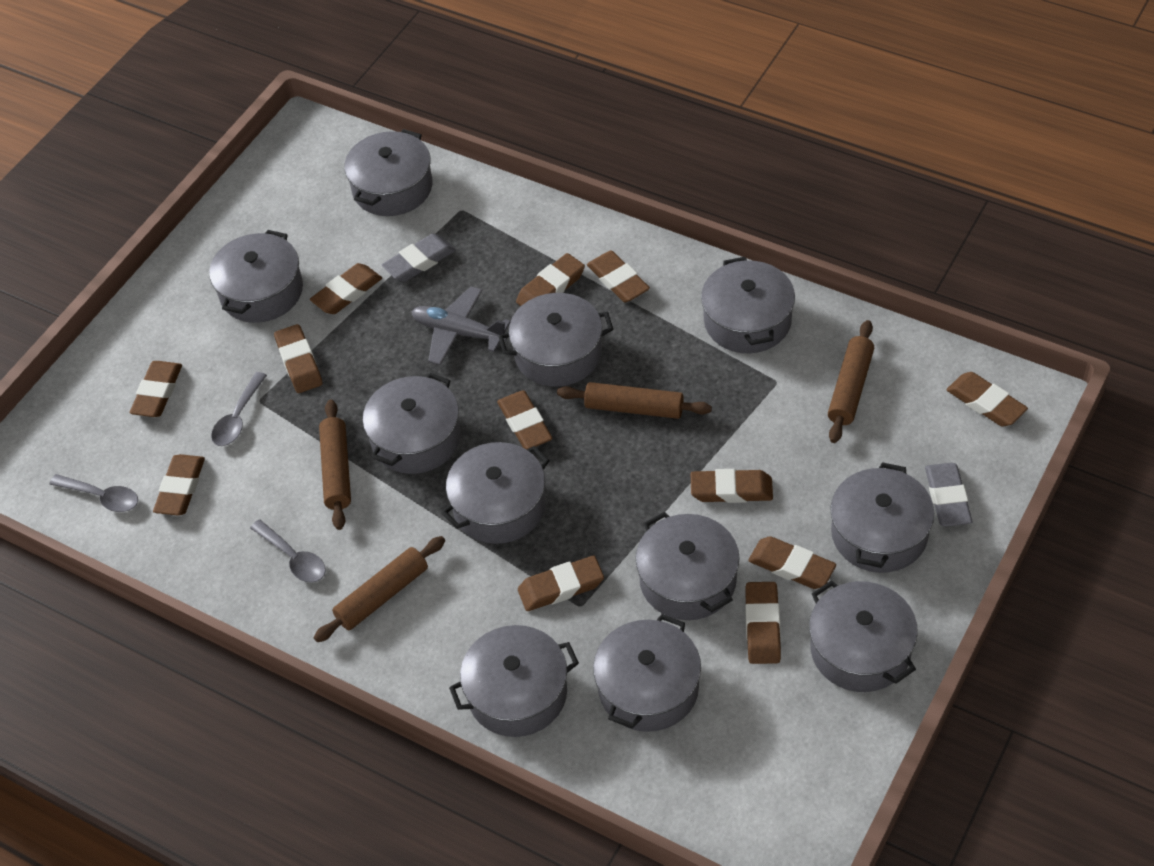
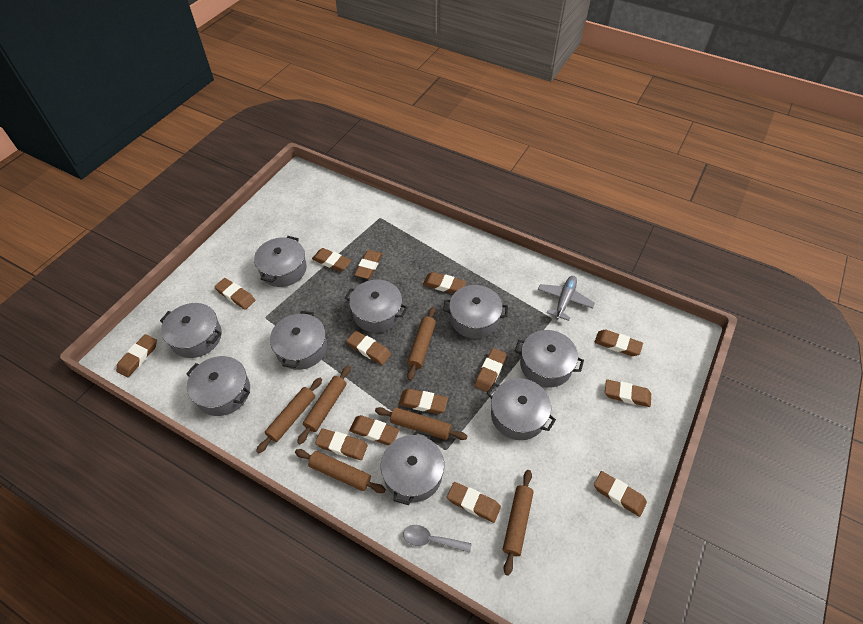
brown eraser: [130,361,182,417] [153,454,205,516] [274,324,323,393] [310,263,382,314] [497,390,553,450] [516,253,585,306] [518,556,604,611] [587,250,650,302] [691,469,773,503] [745,582,781,664] [748,536,836,589] [946,372,1028,427] = 12 -> [116,334,157,377] [214,278,255,310] [312,248,351,272] [315,428,368,460] [347,331,391,365] [349,415,399,445] [354,250,383,279] [399,389,448,414] [423,272,466,294] [447,482,501,523] [474,348,507,392] [594,471,647,517] [595,330,643,356] [605,379,651,407] = 14
brown rolling pin: [314,536,445,642] [319,400,351,530] [557,382,712,419] [828,320,874,443] = 4 -> [256,378,322,453] [295,449,386,493] [297,365,351,445] [375,407,468,440] [407,307,436,381] [503,470,534,576] = 6
grey eraser: [382,234,455,282] [925,463,972,527] = 2 -> none = 0
grey pot: [209,230,303,323] [344,129,432,216] [363,373,461,474] [442,442,550,544] [449,625,579,737] [498,293,613,387] [593,614,701,732] [636,512,740,620] [701,257,795,353] [809,580,918,692] [830,462,934,573] = 11 -> [160,303,222,358] [186,356,250,416] [254,236,307,287] [270,311,327,370] [345,280,408,333] [381,430,444,505] [443,285,508,339] [487,378,556,440] [515,330,584,388] = 9
grey spoon: [49,474,138,512] [211,372,267,446] [250,520,326,583] = 3 -> [403,525,472,553] = 1

